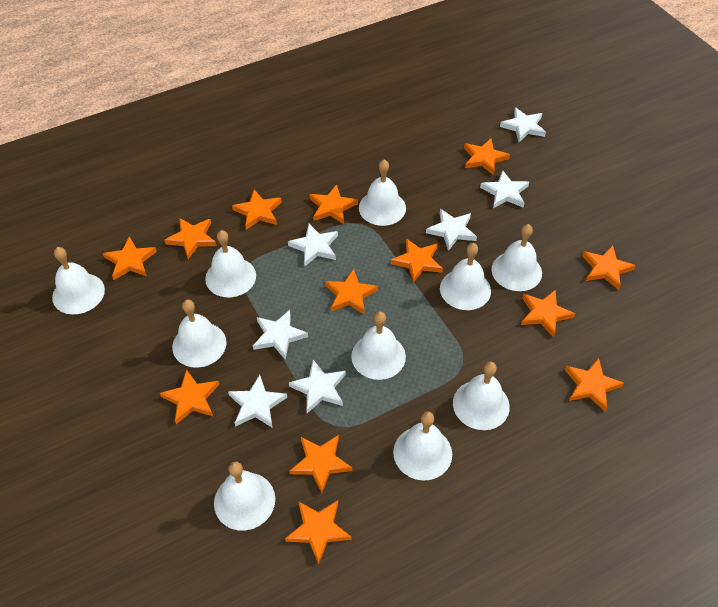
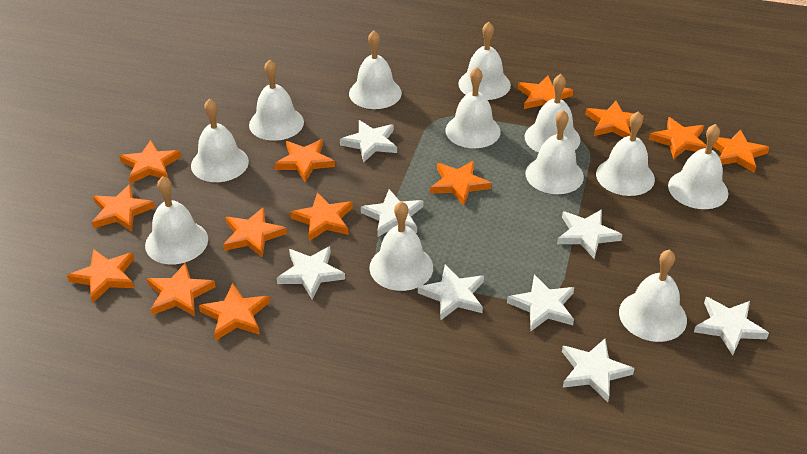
white bell: [52,247,105,314] [172,300,227,368] [205,230,256,297] [214,462,275,531] [351,312,406,380] [359,160,406,226] [393,411,452,480] [440,243,491,310] [453,362,510,430] [492,224,542,291] = 10 -> [145,176,208,264] [191,99,249,182] [249,60,304,141] [349,30,402,109] [369,201,433,291] [445,67,501,148] [458,22,511,100] [524,74,581,153] [525,110,584,194] [596,112,655,196] [619,249,687,342] [668,124,728,209] = 12
white star: [228,375,287,427] [253,310,308,360] [288,224,338,266] [289,360,346,413] [426,209,477,251] [480,170,529,208] [500,107,546,142] = 7 -> [277,246,345,299] [340,120,397,163] [361,189,423,237] [418,265,484,320] [507,274,574,331] [557,209,622,259] [562,339,635,402] [694,297,769,355] = 8

